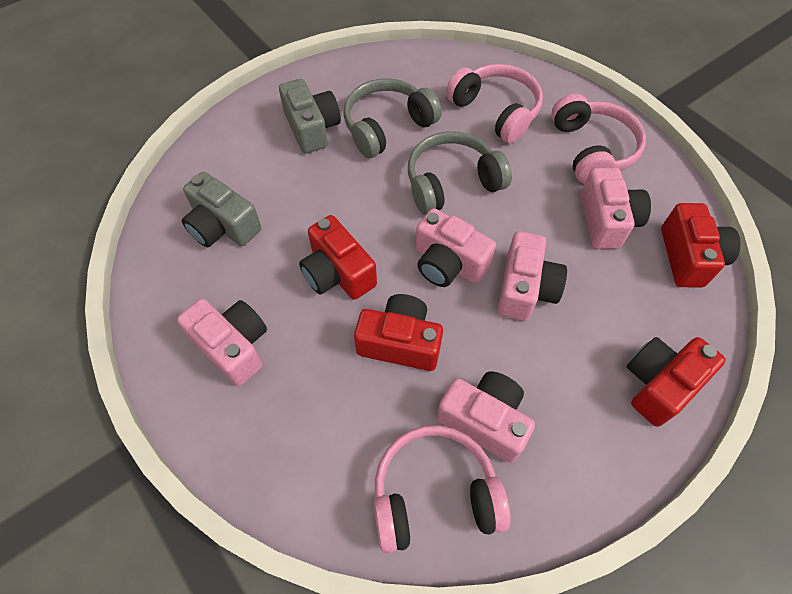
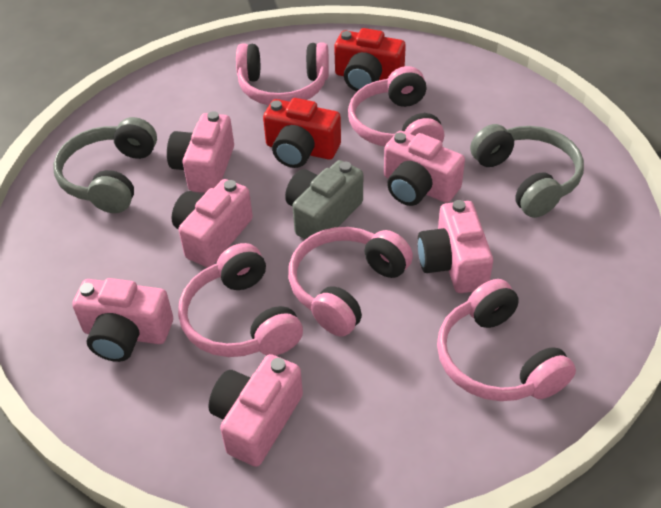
grey camera: [182,172,261,247] [279,79,341,154] = 2 -> [285,160,363,240] = 1
pink camera: [177,299,267,386] [415,208,496,287] [437,371,535,463] [498,231,567,321] [581,168,651,249] = 5 -> [72,278,173,362] [167,111,234,193] [172,179,253,267] [208,354,303,467] [384,131,465,206] [417,200,493,293] = 6
pink headphones: [374,425,511,553] [446,64,543,143] [551,94,646,184] = 3 -> [178,243,303,357] [236,42,329,105] [288,227,413,336] [348,66,445,146] [437,279,576,401] = 5
red camera: [299,215,377,300] [354,294,443,371] [627,337,726,427] [661,203,741,288] = 4 -> [263,98,341,168] [334,28,406,91] = 2

